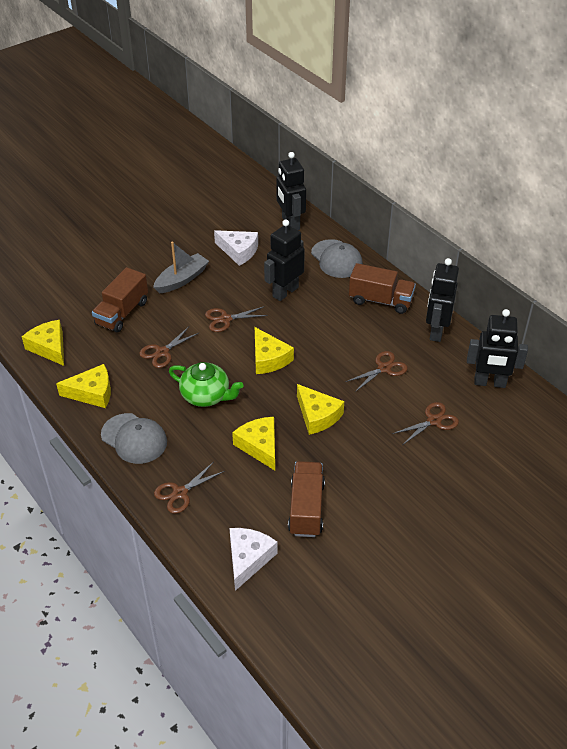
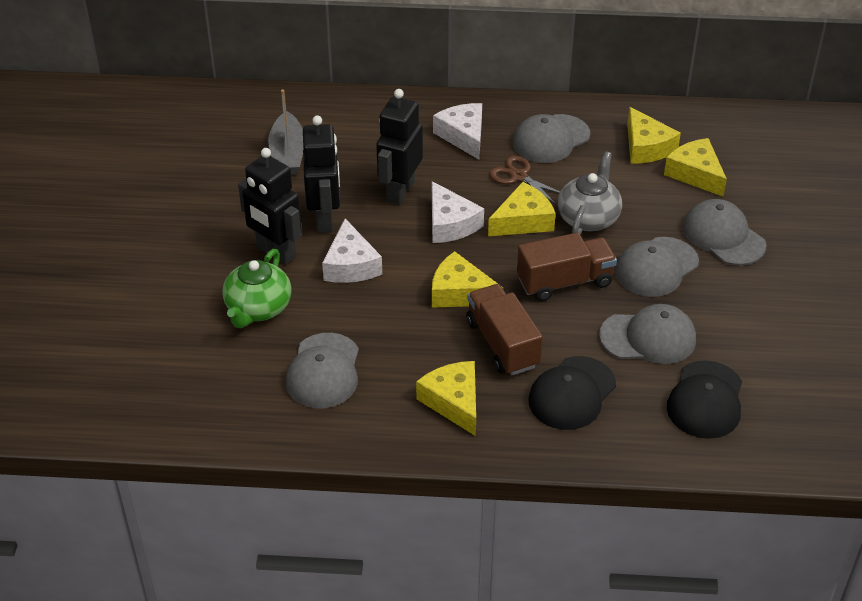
black cap: none = 0 -> [528,356,616,430] [667,360,742,439] = 2
black robot: [264,219,305,301] [276,152,306,230] [426,258,459,342] [467,309,528,388] = 4 -> [238,148,301,265] [303,115,340,233] [376,89,423,205] = 3
brown scissors: [139,327,199,368] [154,463,224,514] [205,307,268,332] [345,351,408,392] [392,402,459,444] = 5 -> [489,156,560,205] = 1
brown truck: [92,267,148,333] [288,461,325,537] [349,263,416,314] = 3 -> [466,284,543,375] [517,232,617,301] = 2
grey cap: [101,413,167,464] [311,239,363,278] = 2 -> [286,333,359,408] [513,114,590,163] [599,304,696,364] [615,237,699,297] [683,199,766,266] = 5
grey teapot: none = 0 -> [558,151,622,234] = 1
white cheese: [214,230,258,266] [229,528,278,591] = 2 -> [322,218,382,283] [432,181,484,243] [433,103,482,159] = 3

